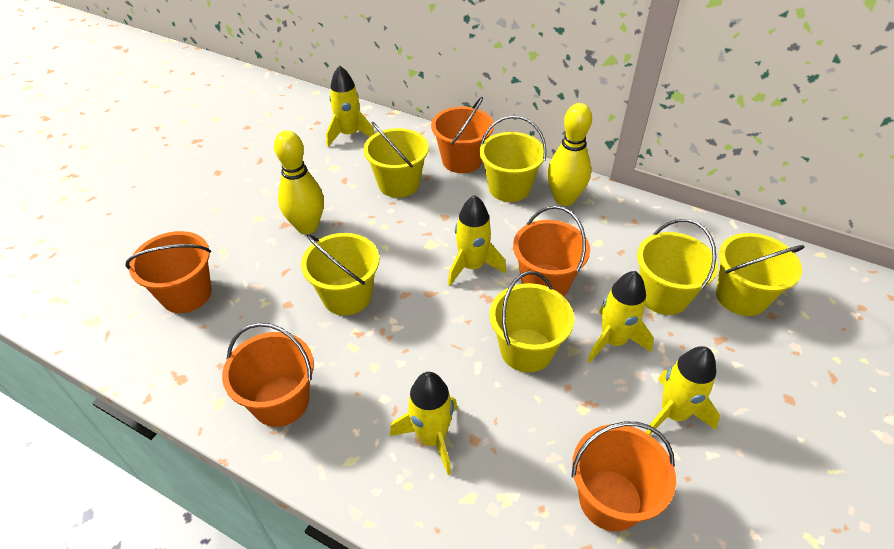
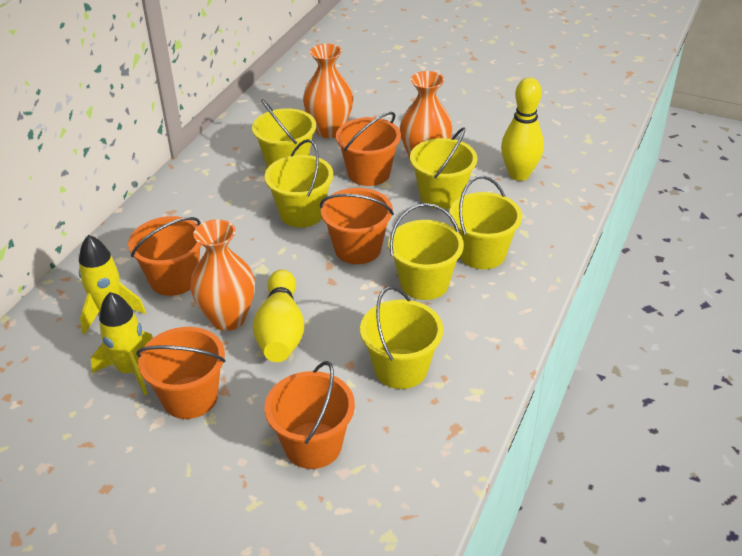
orange vase: none = 0 -> [190,219,255,331] [303,43,353,138] [400,71,453,158] = 3
yellow rocket: [326,65,375,147] [390,372,457,475] [448,195,506,286] [587,271,654,363] [646,346,720,435] = 5 -> [79,235,146,334] [91,292,153,395] = 2

